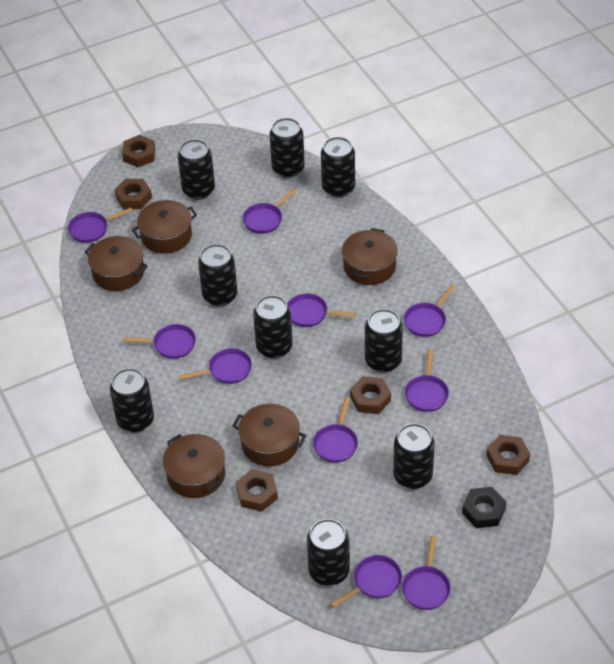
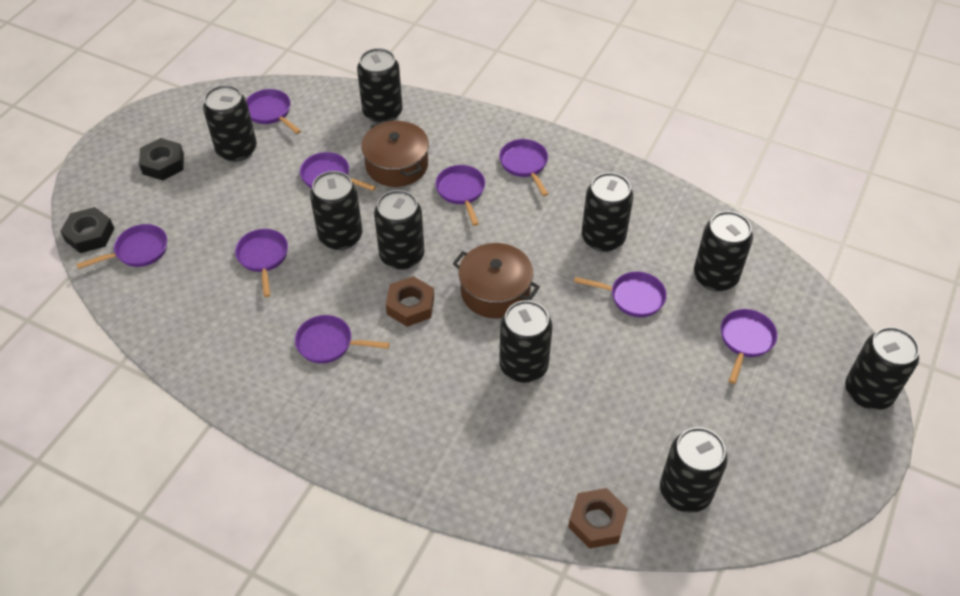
black nut: [462,487,506,528] = 1 -> [60,207,115,253] [139,138,184,180] = 2
brown nut: [115,179,152,209] [122,135,156,167] [236,469,278,511] [350,376,391,414] [486,435,530,475] = 5 -> [386,276,434,327] [568,488,628,549] = 2
brown pot: [85,236,148,291] [132,200,197,254] [163,434,225,498] [233,404,307,466] [342,228,398,285] = 5 -> [361,120,429,187] [453,243,540,318] = 2
purple pan: [68,208,133,243] [123,324,196,359] [180,348,252,384] [243,189,297,234] [287,293,356,327] [313,398,358,463] [330,555,402,608] [402,536,451,610] [404,285,456,337] [405,349,449,412] = 10 -> [76,224,167,269] [235,229,288,297] [246,89,301,134] [295,315,390,364] [300,152,376,191] [435,165,485,226] [499,139,548,196] [574,272,667,317] [721,309,777,384] = 9

